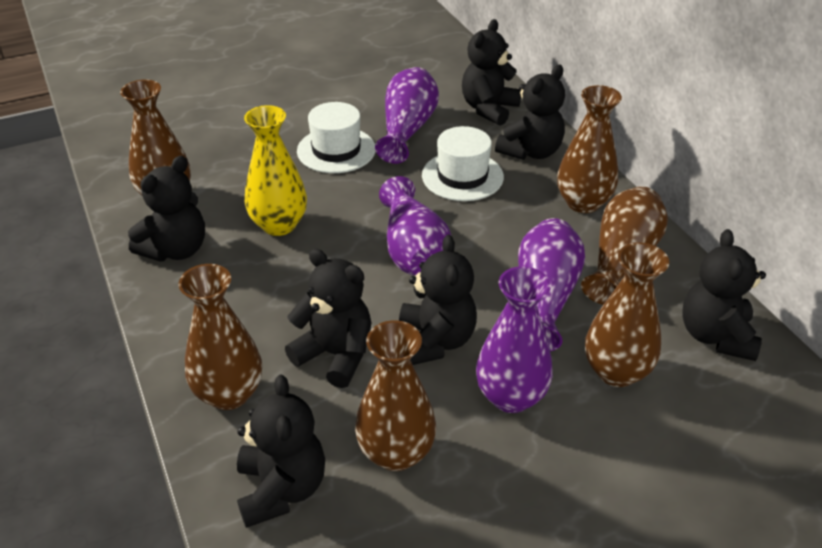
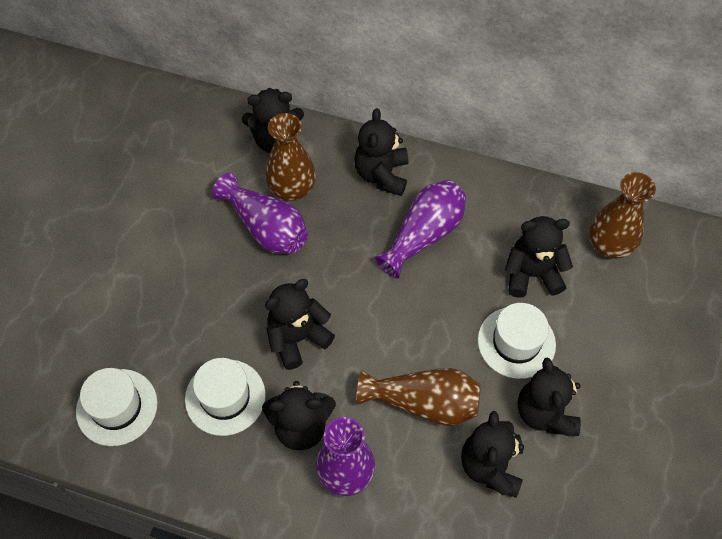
brown vase: [120,80,191,197] [179,264,262,410] [355,320,436,471] [557,85,622,213] [581,186,668,305] [585,242,669,387] = 6 -> [265,113,316,201] [357,368,481,426] [589,172,656,259] = 3
purple vase: [375,67,439,164] [379,176,451,276] [476,266,553,413] [518,218,585,352] = 4 -> [212,172,308,254] [316,417,375,496] [374,180,466,279] = 3
white hat: [297,102,376,173] [422,126,504,201] = 2 -> [76,368,157,446] [185,358,266,436] [478,303,556,379] = 3
yellow vase: [244,105,307,236] = 1 -> none = 0

